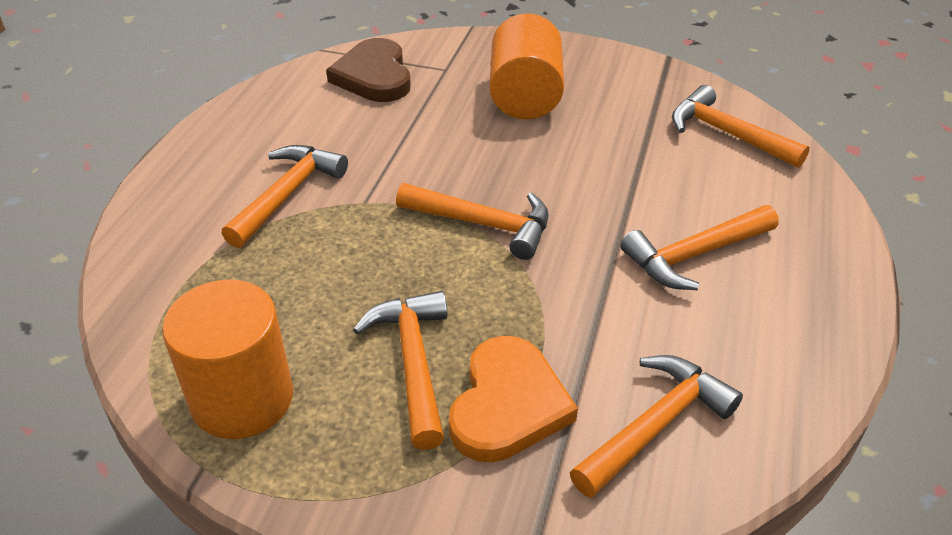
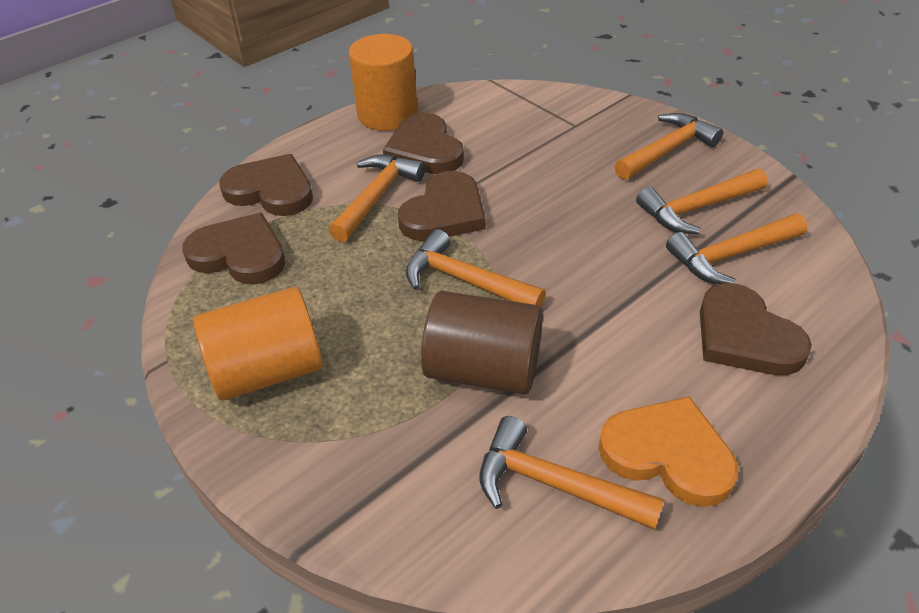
brown cylinder: none = 0 -> [421,291,543,394] = 1
brown heart: [326,38,411,102] = 1 -> [182,213,285,285] [219,154,313,216] [383,112,464,174] [398,171,486,241] [700,283,812,375] = 5

